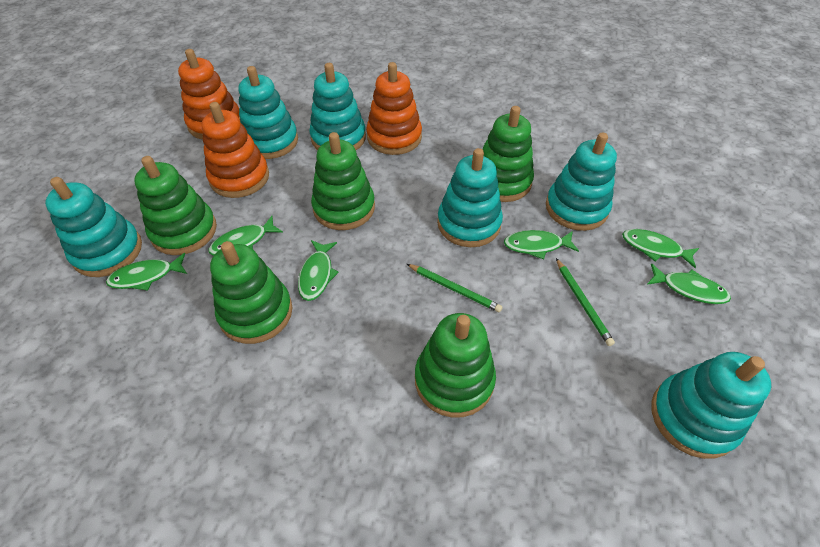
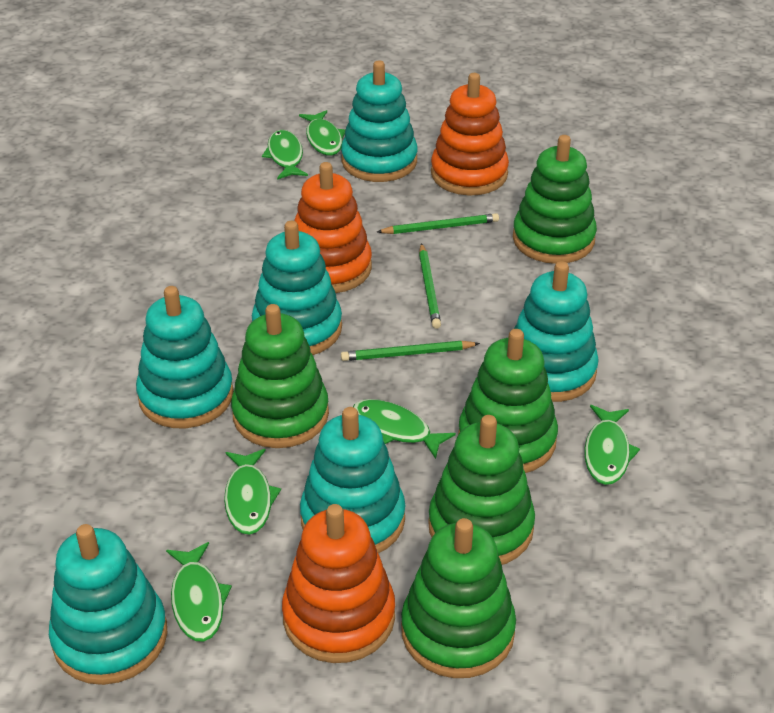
green pencil: [407,264,502,312] [556,258,615,346] = 2 -> [341,341,480,361] [377,213,499,234] [419,243,441,329] = 3

